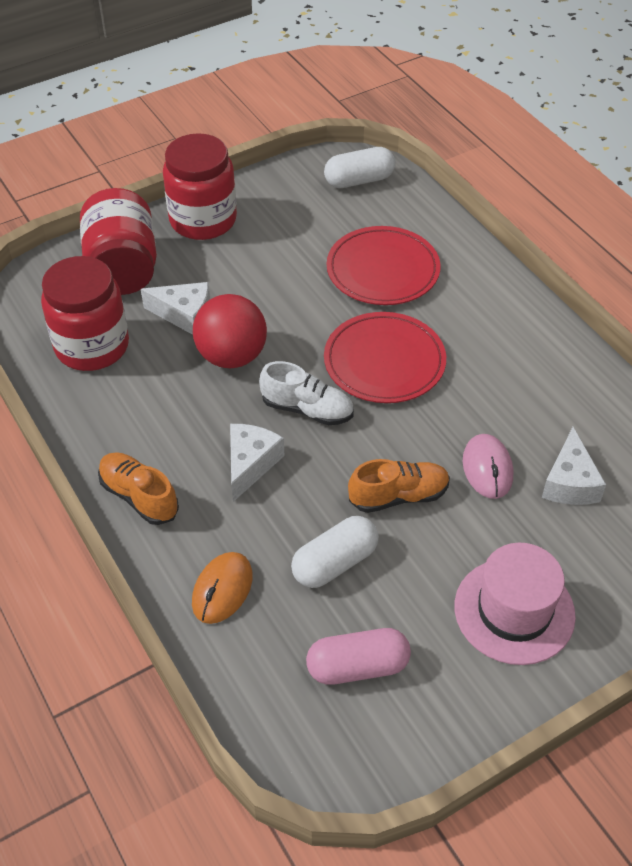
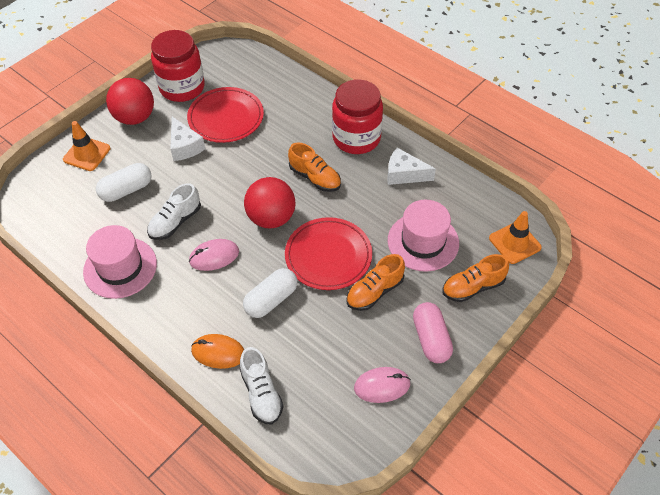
orange shoe: [98,452,179,525] [348,459,450,513] = 2 -> [288,142,341,192] [346,254,405,311] [442,254,509,302] = 3
orange traffic cone: none = 0 -> [63,121,110,171] [489,211,542,264] = 2
pink hat: [455,543,576,665] = 1 -> [83,225,157,299] [388,200,459,272] = 2
pink mouse: [463,434,513,499] = 1 -> [189,239,239,271] [354,367,411,403] = 2
red ball: [193,294,267,368] = 1 -> [106,78,154,125] [244,177,295,228] = 2
red jar: [41,256,129,371] [80,188,157,295] [163,133,237,240] = 3 -> [151,30,205,102] [332,79,383,154] = 2
white cheese: [141,282,210,335] [230,424,284,502] [542,427,606,505] = 3 -> [170,117,205,161] [387,147,436,185] = 2
white shoe: [259,361,354,425] = 1 -> [147,183,201,240] [240,347,284,425] = 2

